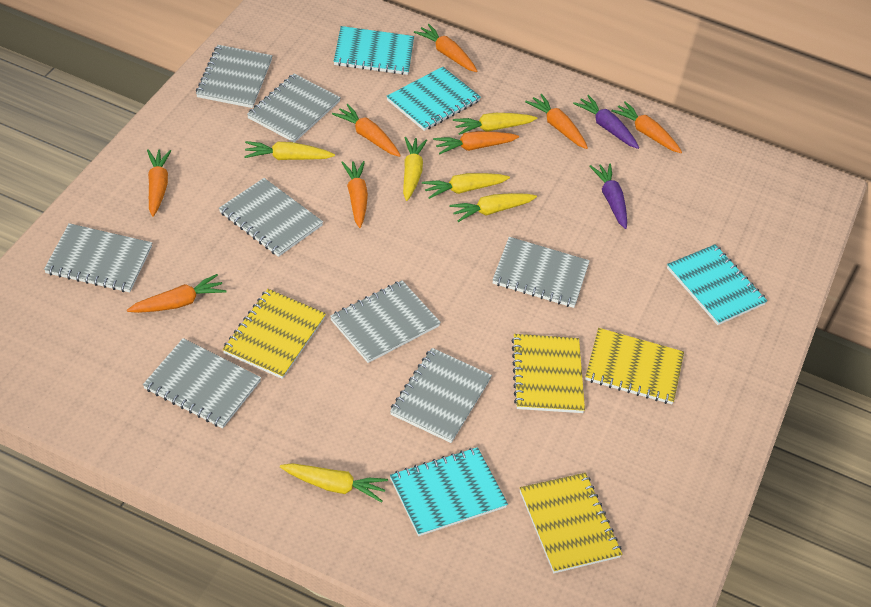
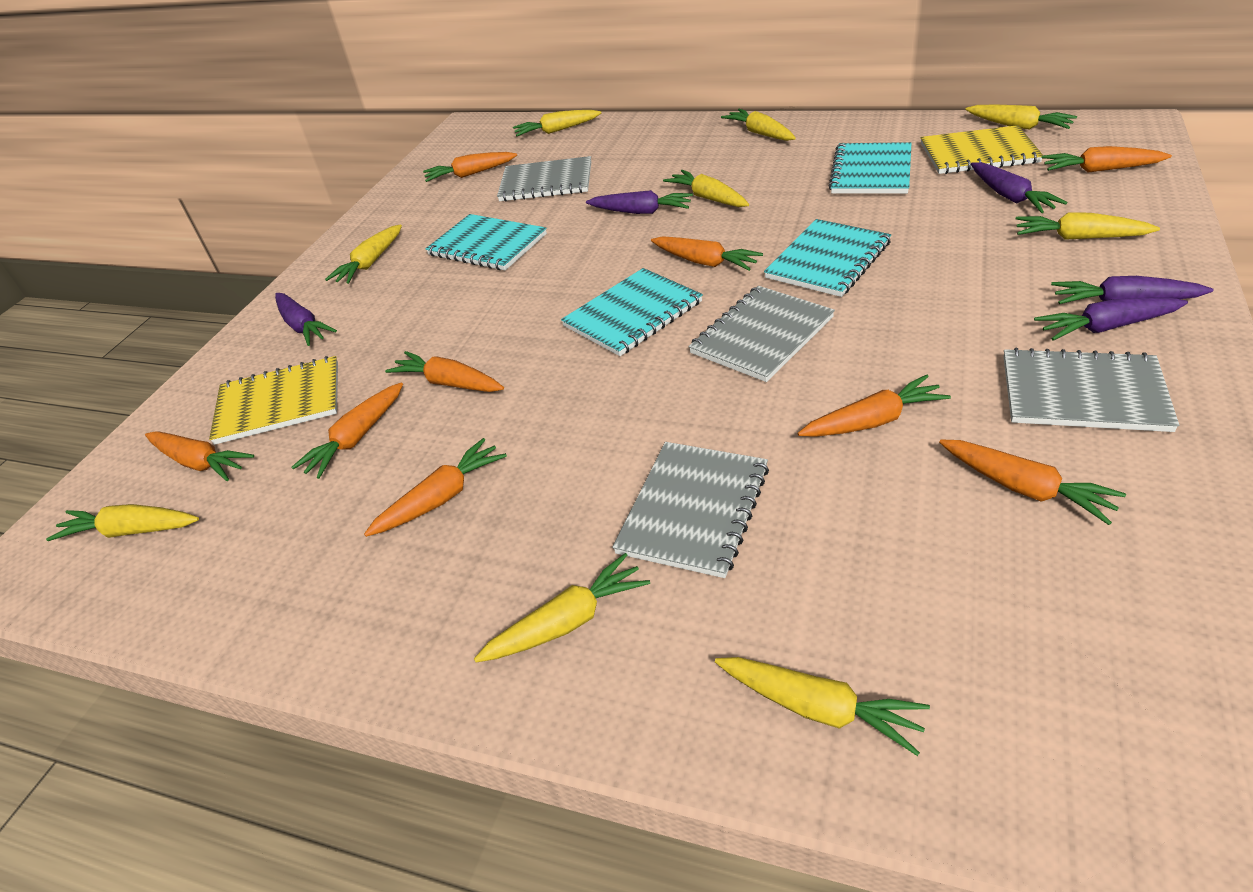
grey notebook: [44,223,152,293] [143,338,261,428] [196,45,273,108] [219,178,323,257] [247,74,341,143] [330,280,441,363] [390,348,492,443] [492,237,590,308] = 8 -> [497,156,591,202] [612,442,769,578] [688,286,835,382] [1003,348,1179,432] = 4
orange carrot: [127,274,227,313] [147,149,171,217] [332,104,401,157] [341,161,368,228] [414,24,477,72] [433,131,519,154] [525,94,588,149] [611,101,682,153] = 8 -> [145,431,254,481] [291,382,403,479] [364,438,507,537] [385,351,504,392] [423,152,517,182] [651,236,763,271] [798,375,951,437] [939,439,1126,525] [1041,146,1172,173] = 9
purple carrot: [573,95,639,149] [589,163,627,229] = 2 -> [275,293,337,346] [586,190,693,214] [971,162,1067,213] [1034,297,1188,341] [1051,276,1214,304] = 5
yellow carrot: [244,141,335,160] [280,463,388,503] [403,137,427,201] [422,173,510,199] [449,193,537,222] [453,113,537,135] = 6 -> [46,504,199,541] [325,224,402,284] [474,553,650,663] [513,110,601,136] [663,170,749,207] [715,657,930,756] [721,109,796,141] [965,105,1077,130] [1016,212,1160,240] = 9
yellow notebook: [223,289,326,379] [511,334,585,413] [520,473,622,573] [585,328,684,404] = 4 -> [209,356,338,445] [921,125,1043,174] = 2

